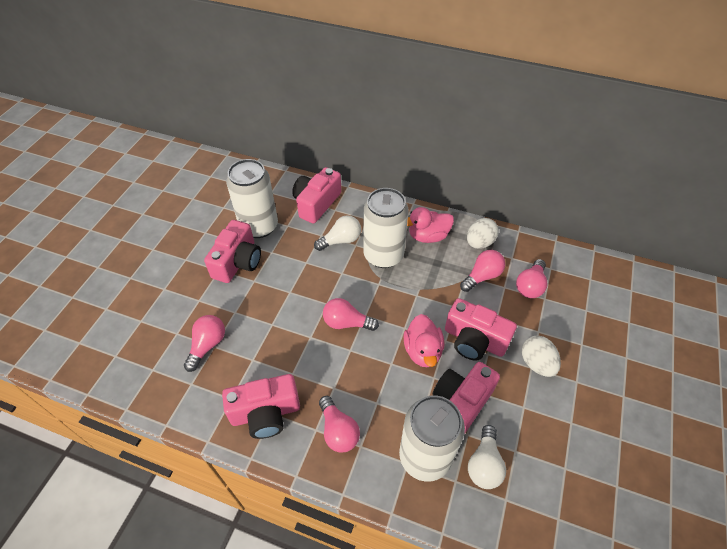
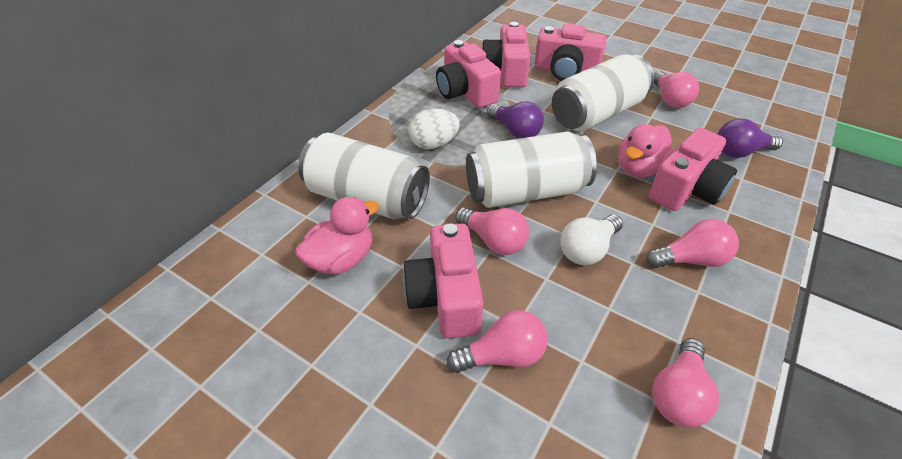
purple light bulb: none = 0 -> [487,101,544,139] [718,118,783,158] = 2
white egg: [467,218,499,249] [522,336,561,377] = 2 -> [408,108,460,149] = 1
white light bulb: [314,215,361,251] [468,425,506,489] = 2 -> [560,215,623,265] = 1

